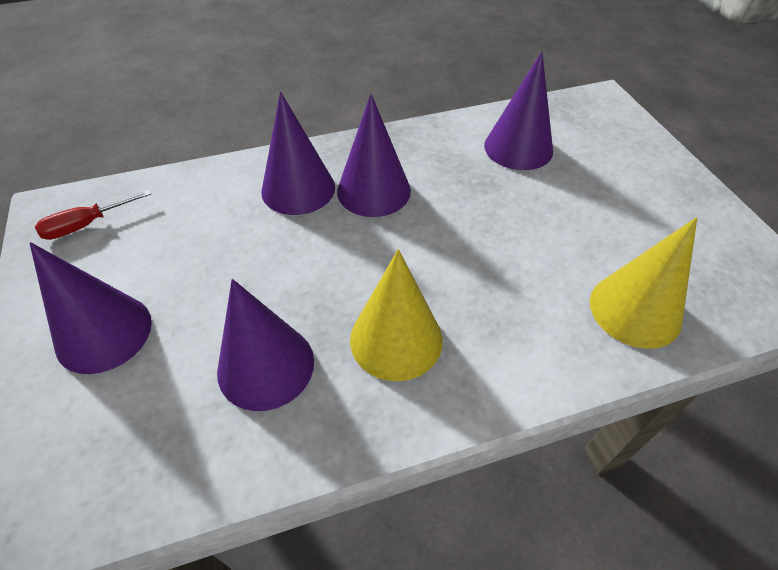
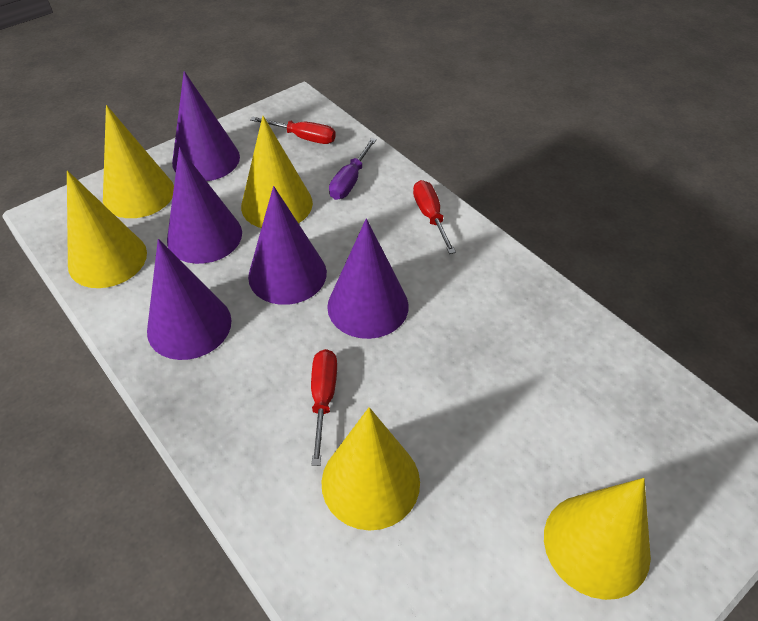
purple screwdriver: none = 0 -> [329,138,377,200] = 1
red screwdriver: [35,190,151,240] = 1 -> [250,117,336,144] [311,349,337,466] [413,180,456,254] = 3
yellow cone: [350,249,443,381] [590,217,697,349] = 2 -> [67,170,147,288] [103,105,174,218] [241,116,313,228] [321,407,420,531] [544,478,651,600] = 5

